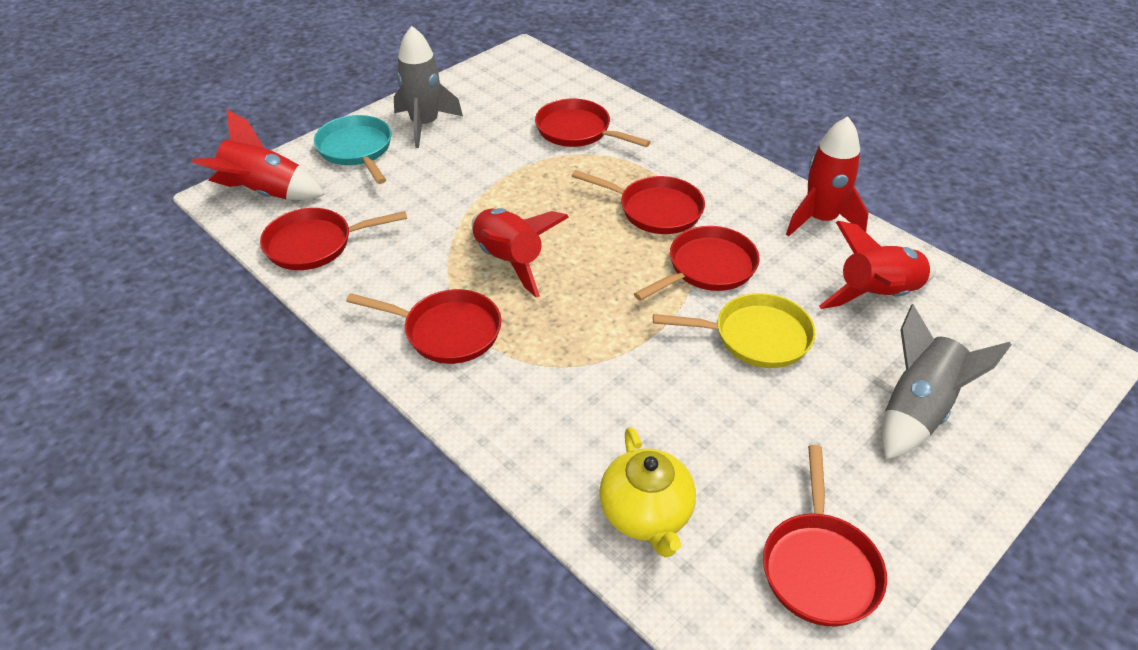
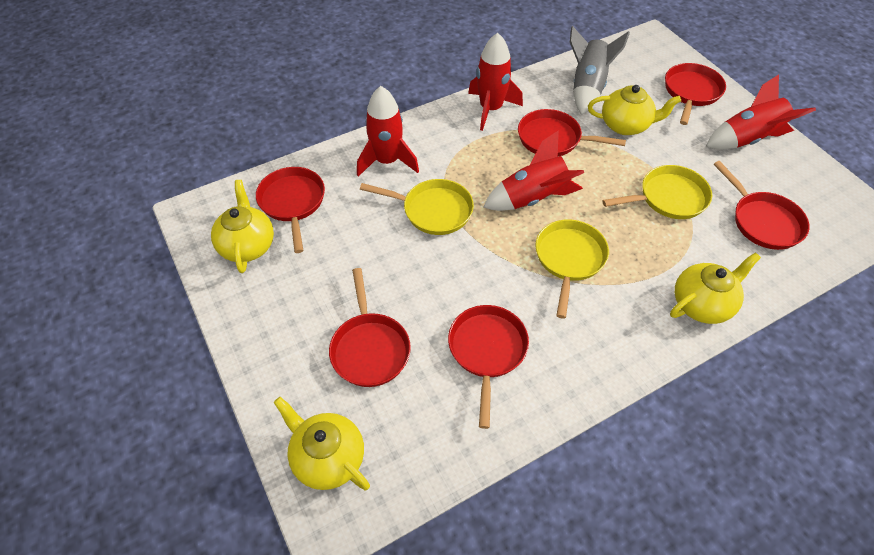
grey rocket: [394,26,463,148] [881,304,1012,459] = 2 -> [570,26,630,115] = 1
turquoise pan: [314,115,392,184] = 1 -> none = 0
yellow pan: [653,293,816,368] = 1 -> [360,179,474,235] [535,220,609,319] [602,165,712,219] = 3
yellow teapot: [599,427,696,557] = 1 -> [211,180,274,273] [274,397,370,490] [588,85,681,135] [670,252,761,324] = 4

